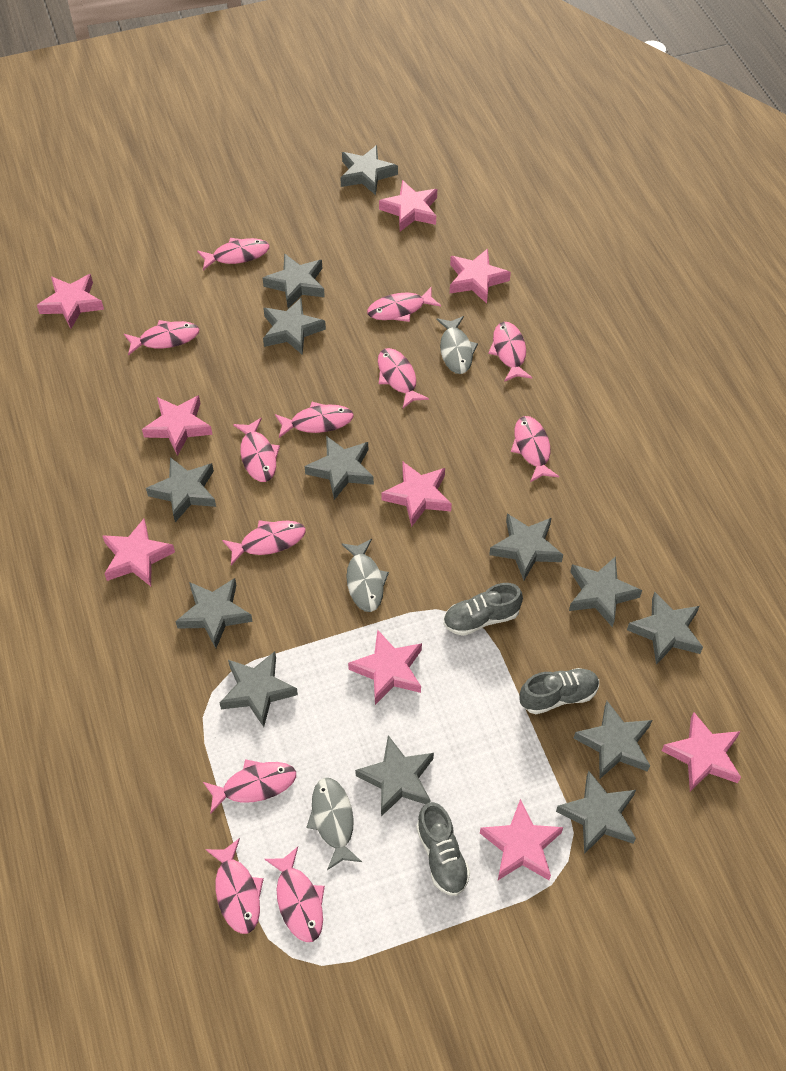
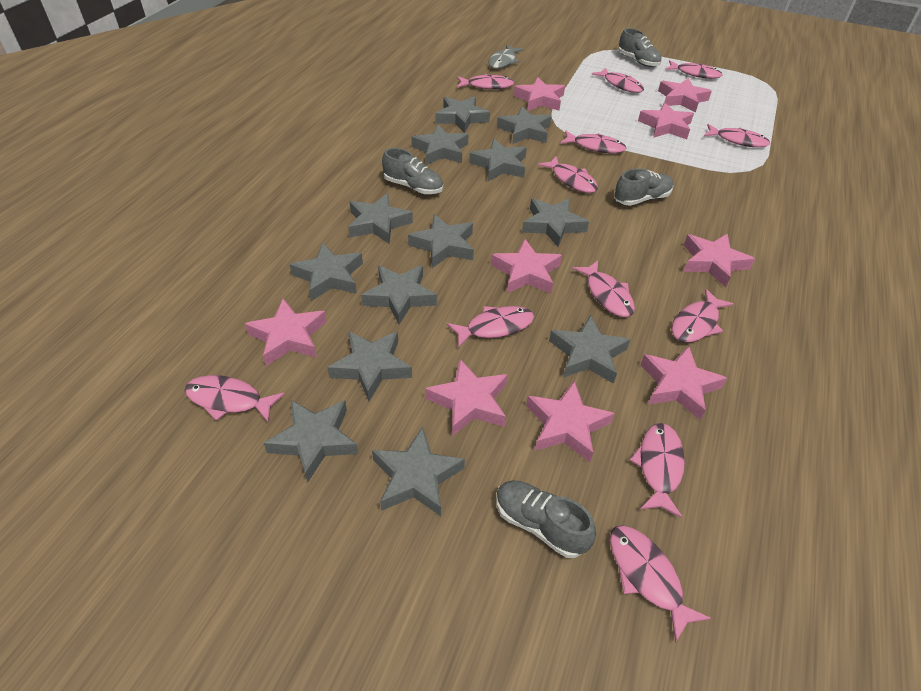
grey fish: [306,778,362,870] [341,539,389,612] [436,316,478,374] = 3 -> [488,44,524,69] = 1
grey shoe: [416,802,470,896] [443,583,523,636] [519,668,599,714] = 3 -> [382,148,443,194] [496,480,596,558] [614,168,673,206] [618,28,661,67] = 4

